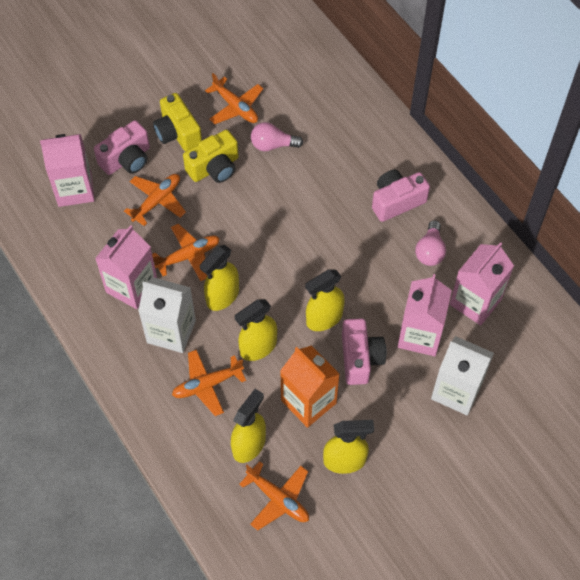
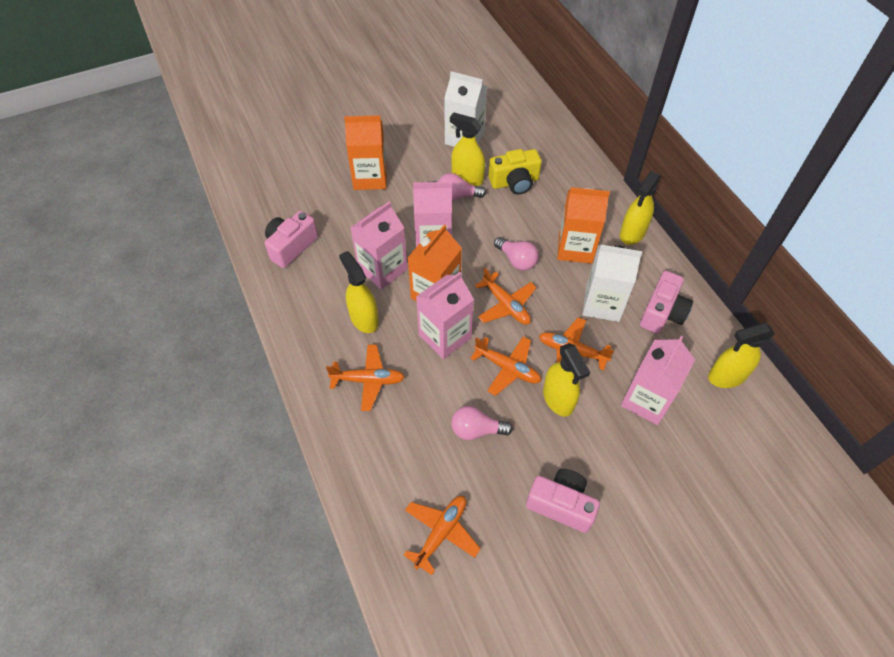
orange carton: [280,346,339,428] = 1 -> [344,115,387,190] [408,224,462,301] [557,187,610,264] = 3
pink light bulb: [251,122,303,151] [415,220,446,266] = 2 -> [438,173,486,201] [451,406,513,440] [494,237,539,271] = 3
yellow camera: [153,93,202,152] [183,130,239,183] = 2 -> [488,149,542,195] = 1

